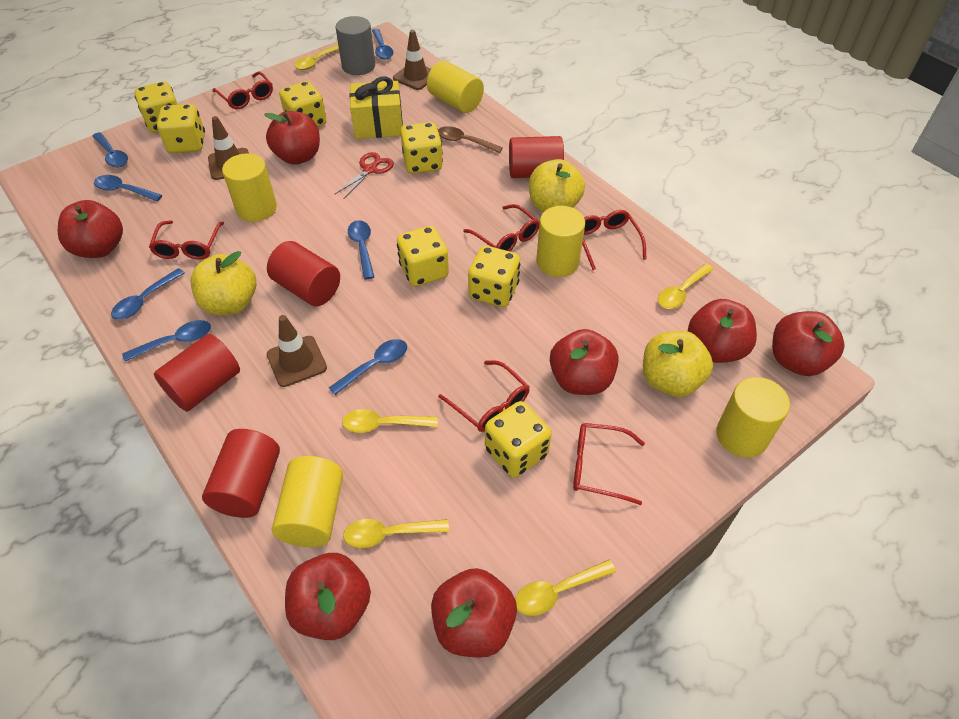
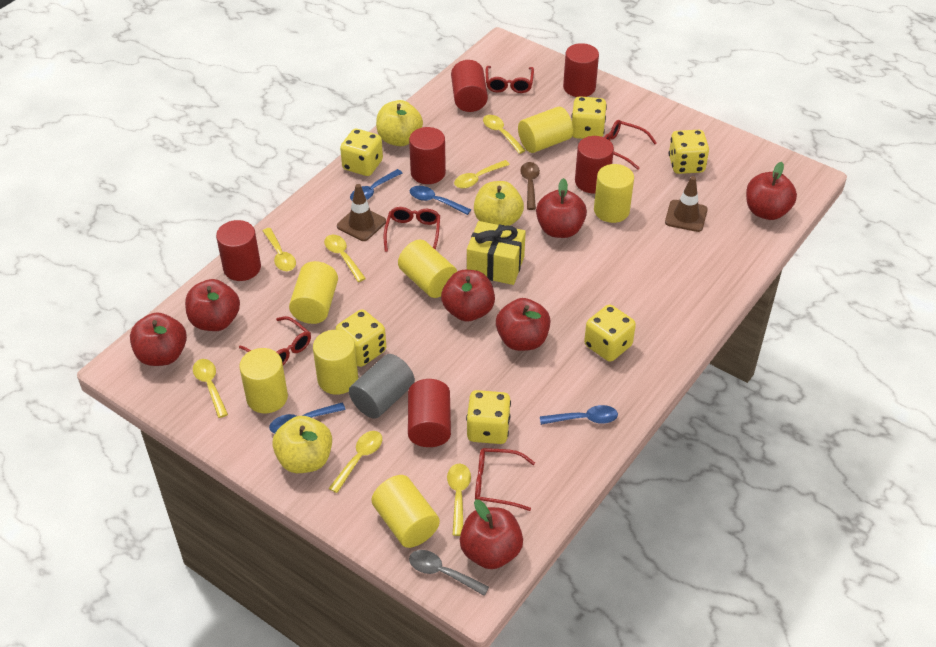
blue spoon: [93,132,128,167] [94,175,162,201] [111,268,185,320] [122,320,211,361] [329,339,407,395] [348,220,374,279] [372,29,394,60] = 7 -> [269,403,346,434] [350,169,403,200] [410,186,471,215] [540,405,618,425] = 4
brown traffic cone: [208,116,249,180] [267,315,327,387] [393,30,431,90] = 3 -> [337,184,386,241] [665,176,708,232] = 2
grey spoon: none = 0 -> [409,550,489,596] = 1
red cylinder: [154,334,240,412] [202,429,280,518] [267,241,340,306] [509,136,564,178] = 4 -> [216,220,261,281] [408,379,451,447] [409,127,446,184] [451,60,488,112] [563,43,599,97] [575,136,614,193] = 6
red glasses: [149,220,224,260] [213,71,273,109] [438,360,530,432] [463,204,540,251] [573,423,645,505] [582,210,647,270] = 6 -> [239,316,311,365] [383,207,440,252] [475,448,535,511] [486,66,534,93] [604,120,657,170] = 5
red scissors: [335,152,394,199] = 1 -> none = 0
yellow cylinder: [222,153,277,222] [272,456,343,547] [427,60,484,113] [536,206,585,277] [716,377,790,458] = 5 -> [239,348,288,413] [289,261,338,324] [313,330,358,395] [371,475,440,548] [398,240,457,298] [518,107,573,153] [594,164,634,223] = 7
yellow dice: [135,82,178,133] [157,104,205,153] [279,81,327,127] [397,226,449,287] [400,122,443,174] [468,246,520,307] [485,401,551,477] = 7 -> [336,309,386,367] [340,129,383,176] [466,390,511,444] [572,96,607,139] [584,305,636,362] [668,130,709,174] = 6
yellow spoon: [294,45,339,70] [342,409,438,433] [343,519,449,548] [515,560,616,616] [658,264,713,309] = 5 -> [193,359,228,418] [263,228,296,271] [324,235,366,282] [329,431,382,493] [447,463,471,536] [454,160,510,189] [483,115,526,154] = 7

